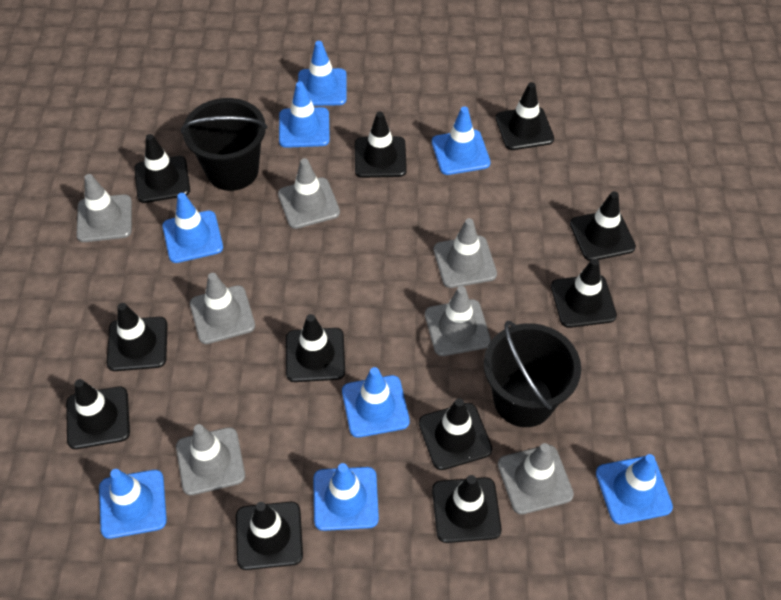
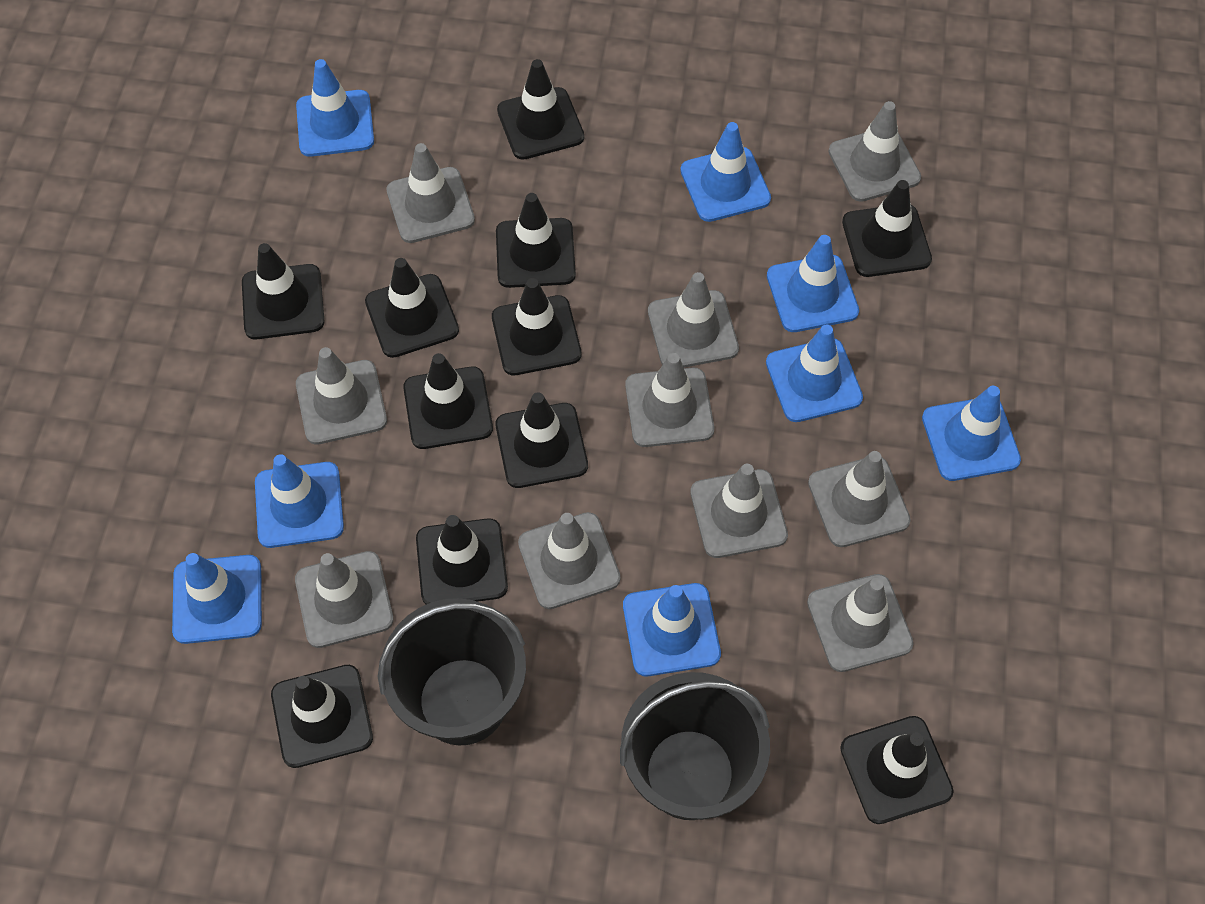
grey traffic cone: [76,174,132,242] [176,424,245,495] [190,273,255,344] [278,158,340,229] [425,286,491,356] [434,218,497,288] [498,443,574,514] = 7 -> [295,551,394,648] [296,347,387,445] [387,143,475,243] [518,512,621,609] [625,353,714,447] [648,272,739,367] [690,464,788,558] [807,574,914,672] [808,451,911,547] [828,101,921,202] = 10

